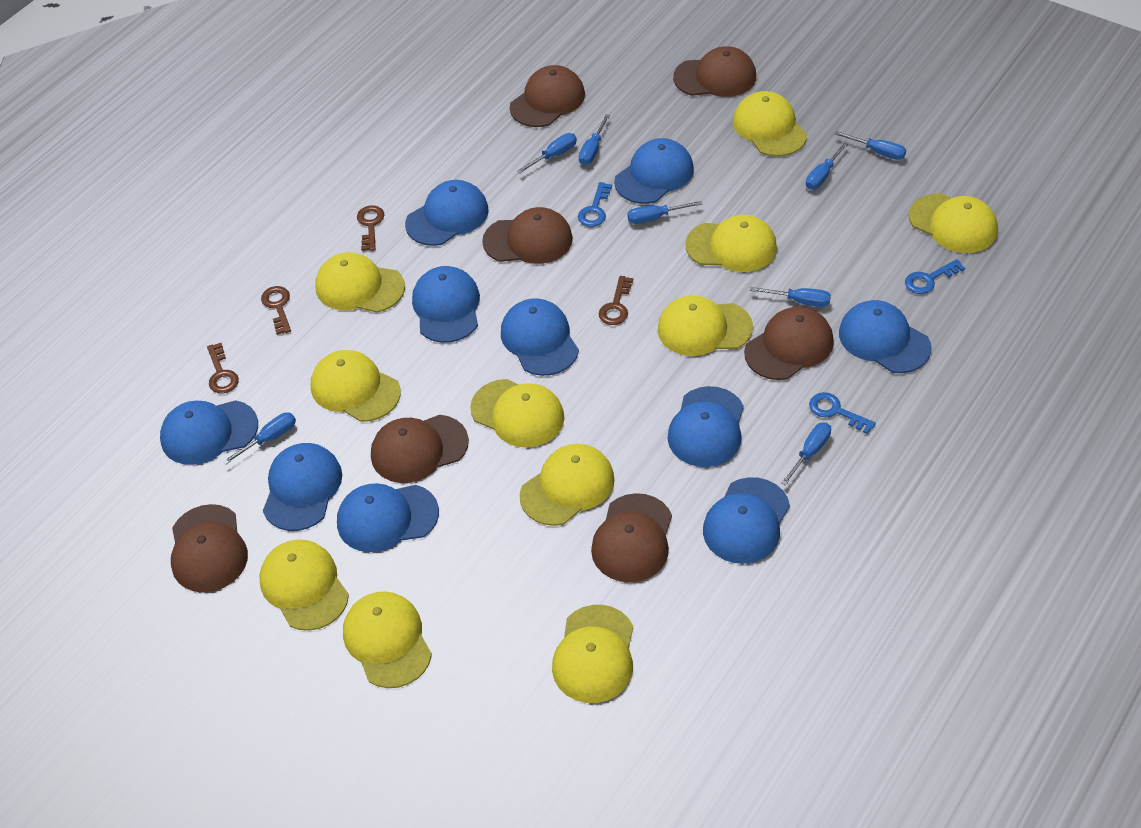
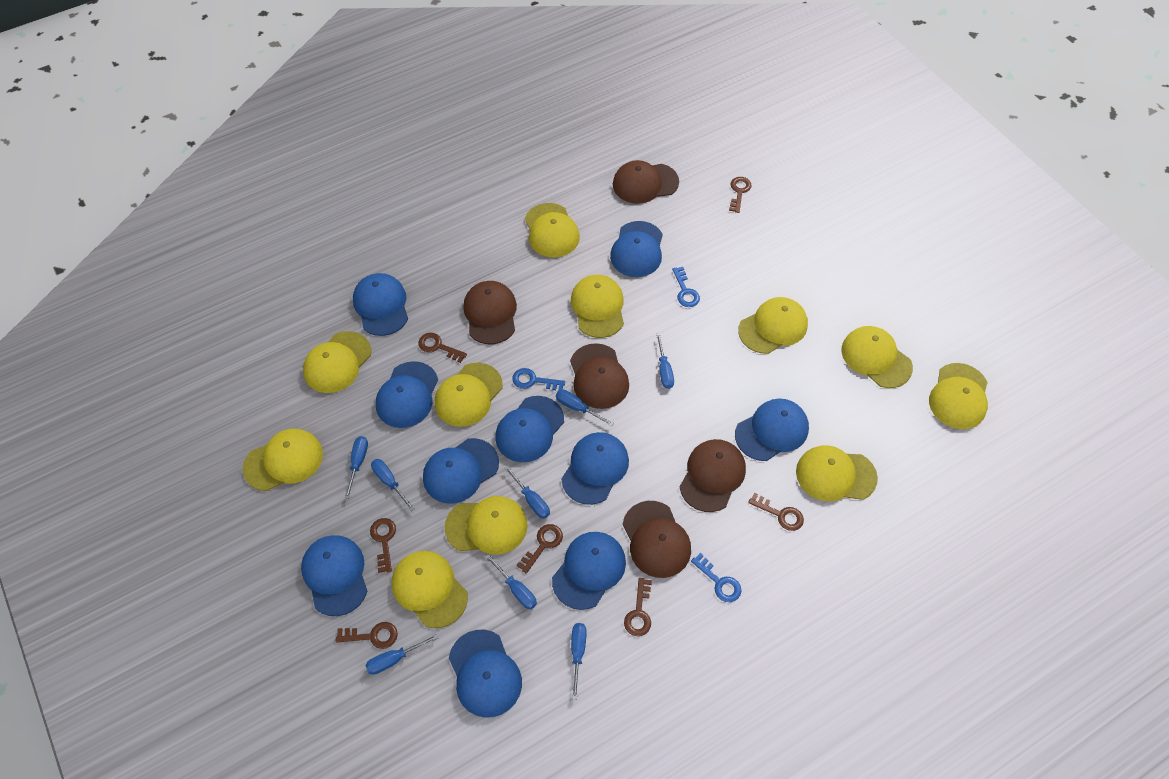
brown cap: [171,504,248,592] [371,415,469,483] [482,207,573,264] [510,65,585,127] [591,493,672,583] [673,46,756,97] [744,307,834,380] = 7 -> [463,281,517,344] [570,343,629,409] [613,160,679,204] [623,501,691,578] [680,439,746,512] = 5
brown key: [207,343,239,394] [261,286,291,335] [357,205,384,251] [599,276,633,325] = 4 -> [336,622,398,649] [370,518,396,573] [418,333,467,363] [516,524,563,574] [624,578,652,636] [729,177,752,213] [748,493,804,531] = 7

